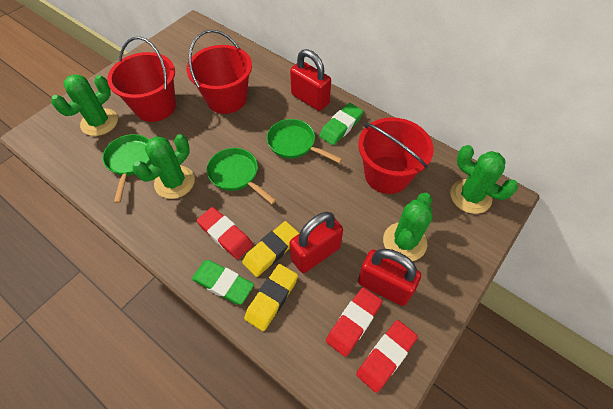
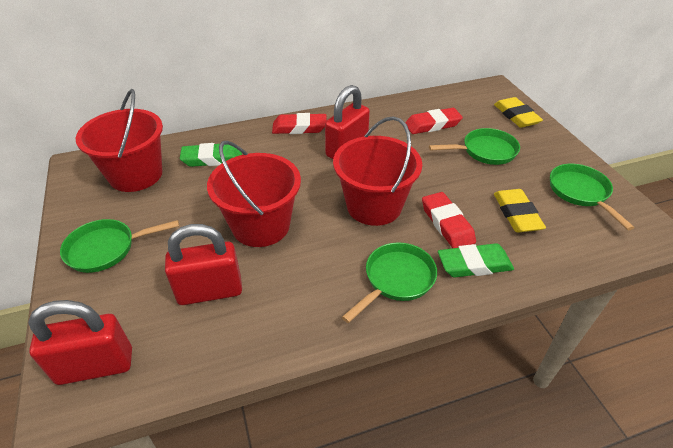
green cactus: [51,74,118,136] [132,134,195,199] [383,193,432,261] [450,145,518,214] = 4 -> none = 0
green pan: [103,134,151,203] [207,148,276,204] [267,119,342,163] = 3 -> [60,219,179,273] [342,242,437,323] [429,128,520,165] [550,164,634,230] = 4

